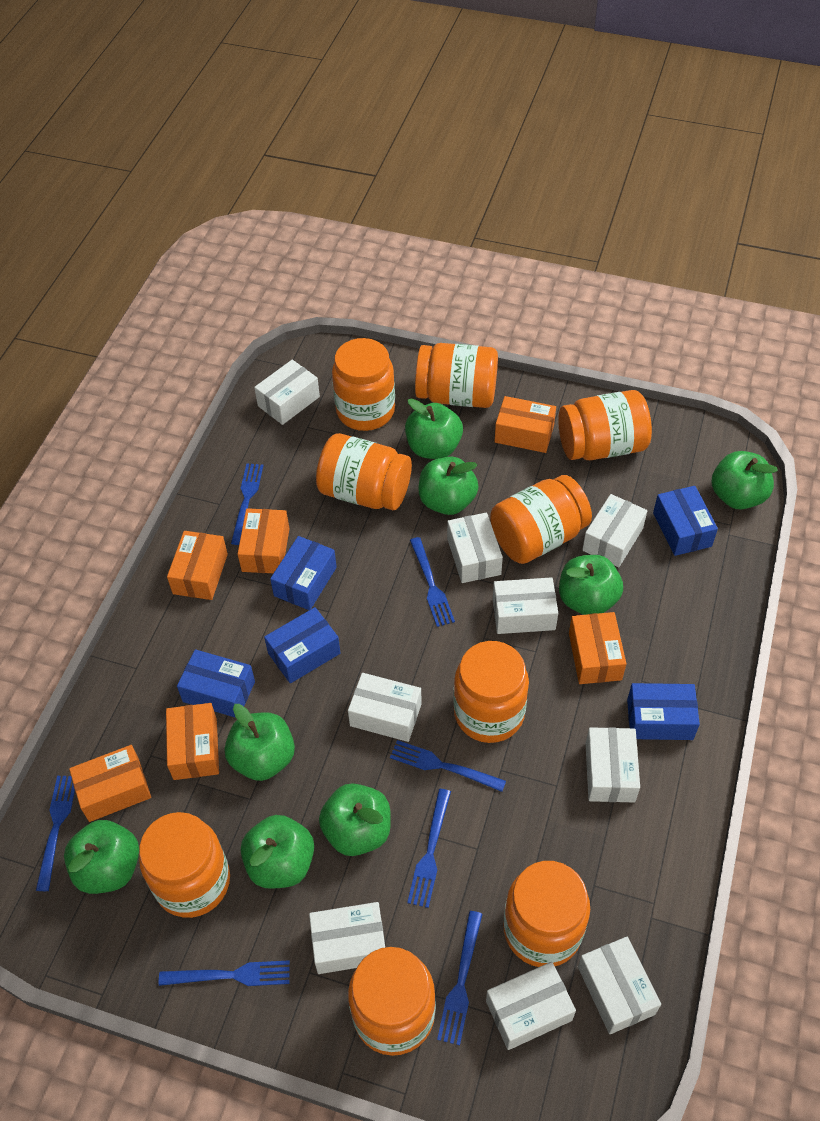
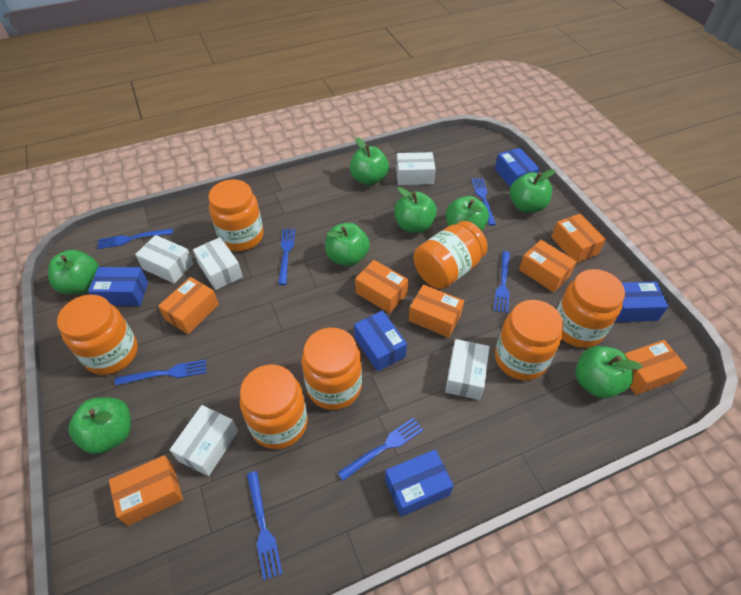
orange box: [69,745,151,822] [166,703,219,780] [167,531,228,600] [238,508,289,573] [495,396,556,453] [569,612,626,684] = 6 -> [109,455,183,526] [158,277,219,334] [355,260,409,313] [409,284,464,338] [519,240,577,292] [551,214,606,263] [624,340,687,395] = 7
orange jar: [139,812,230,918] [316,433,412,510] [332,338,395,431] [348,947,436,1056] [415,343,498,408] [453,641,529,743] [490,475,592,564] [503,861,590,967] [558,390,652,460] = 9 -> [57,295,138,375] [208,180,264,251] [240,365,308,449] [302,328,362,410] [414,221,488,289] [495,300,563,381] [557,269,625,348] = 7
white box: [254,360,320,425] [309,902,385,974] [348,673,422,742] [447,513,503,583] [486,962,576,1050] [493,577,558,634] [578,937,661,1034] [582,494,647,567] [585,727,640,802] = 9 -> [135,235,194,284] [170,405,238,476] [193,237,243,290] [396,152,435,185] [445,339,490,400] = 5

